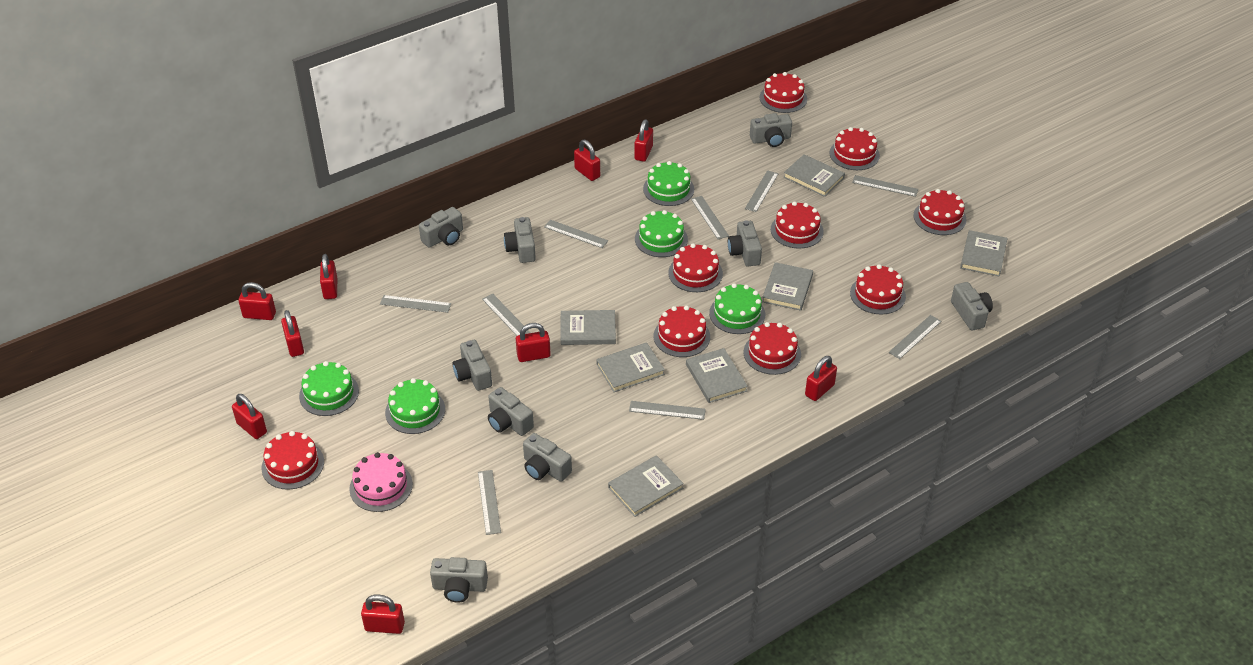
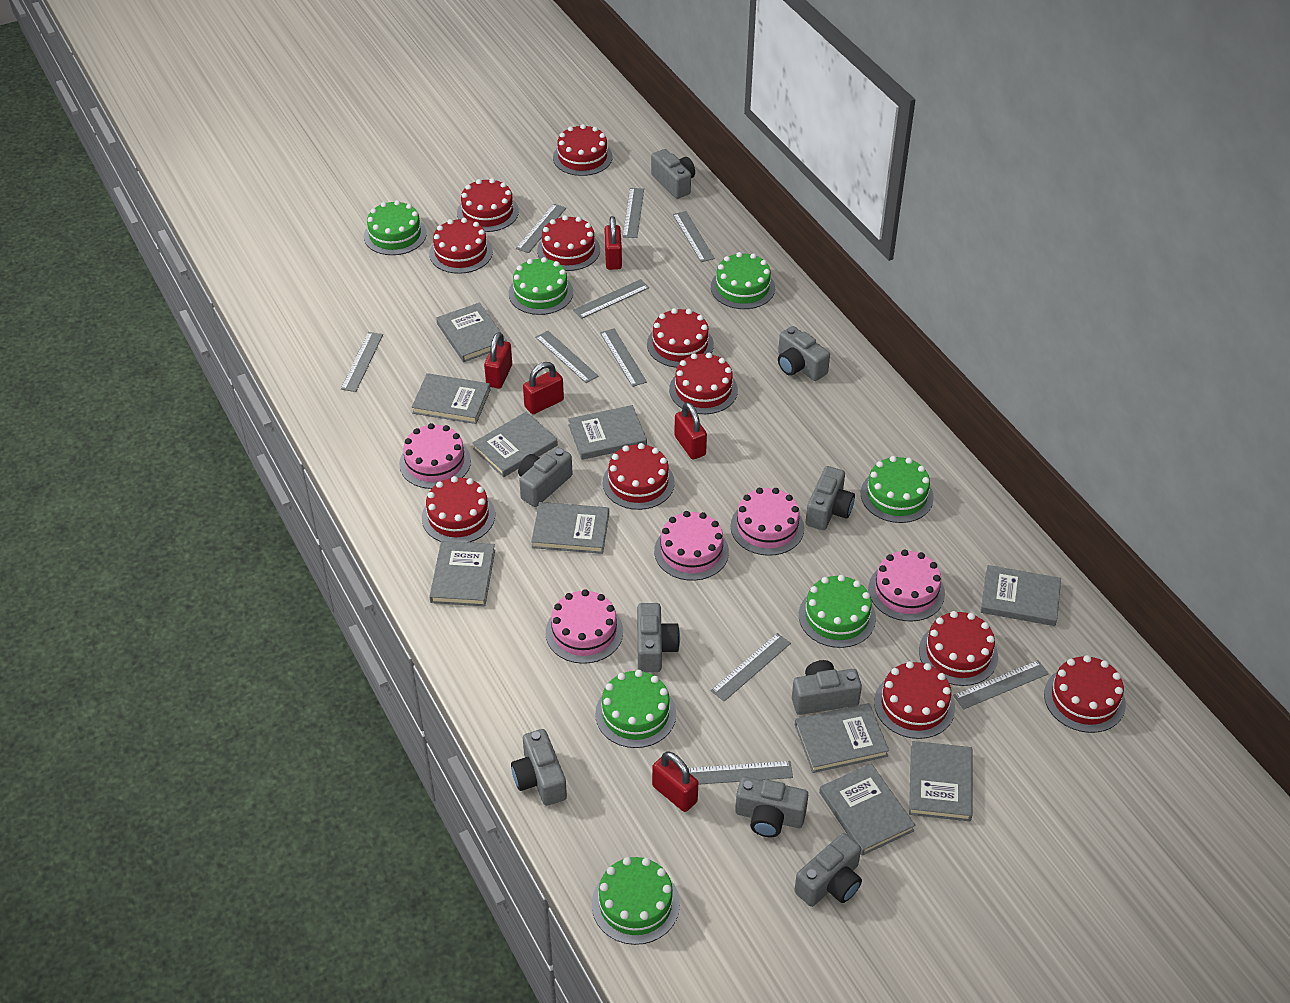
green cake: [299,361,359,416] [385,378,445,434] [635,210,688,257] [643,161,694,206] [709,283,765,334] = 5 -> [364,200,427,255] [509,257,573,315] [592,857,680,945] [595,670,676,748] [711,252,775,309] [799,575,876,648] [861,456,934,523] = 7
grey book: [560,310,616,345] [596,342,665,392] [608,455,684,517] [686,348,748,403] [762,262,813,311] [784,154,845,197] [960,230,1008,277] = 7 -> [412,373,490,424] [429,541,495,606] [436,302,507,362] [472,412,558,477] [531,502,609,554] [568,405,647,460] [795,703,889,773] [819,763,915,856] [909,741,973,821] [981,565,1061,626] = 10
grey ruler: [380,295,451,313] [478,470,501,535] [482,294,531,336] [544,220,608,248] [629,401,706,420] [691,196,729,239] [745,170,779,212] [852,175,918,197] [889,315,941,359] = 9 -> [341,332,383,392] [516,204,566,253] [535,331,599,383] [573,279,649,319] [600,329,647,387] [622,188,644,238] [673,211,715,262] [688,761,793,785] [710,633,791,702] [953,660,1049,710] = 10
pink cake: [349,452,413,512] = 1 -> [399,423,471,489] [546,589,623,664] [654,511,729,581] [730,488,804,556] [868,549,945,621] = 5
red cake: [261,431,324,490] [654,306,710,357] [668,243,723,292] [744,322,801,375] [760,72,807,113] [771,202,824,249] [830,127,880,170] [850,264,906,315] [913,189,967,235] = 9 -> [422,476,495,542] [429,218,493,274] [457,178,519,232] [537,215,600,271] [553,124,612,176] [603,443,675,510] [647,308,714,368] [669,353,738,414] [874,661,955,739] [919,611,998,686] [1044,655,1126,733] = 11
red padlock: [232,394,267,439] [238,282,276,320] [281,310,304,357] [320,254,337,299] [361,594,405,634] [516,323,551,362] [574,140,600,181] [634,119,653,162] [805,356,837,401] = 9 -> [484,332,512,389] [523,362,564,414] [605,216,622,270] [652,752,698,812] [674,402,707,460] = 5

